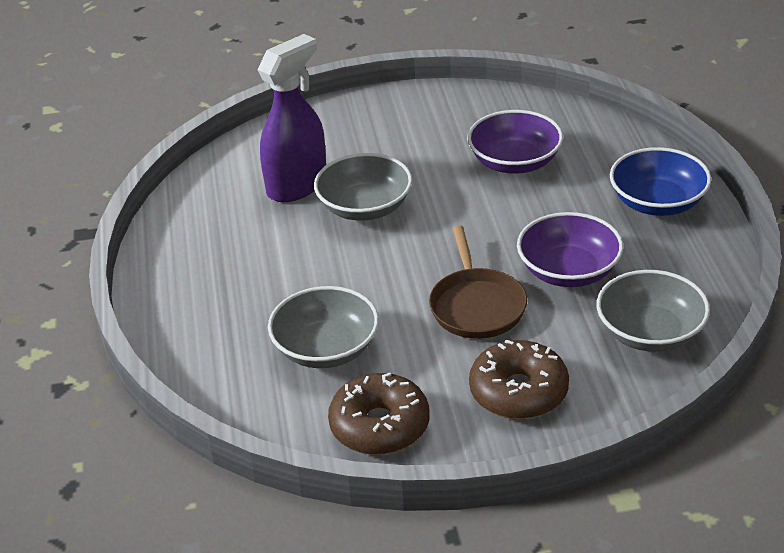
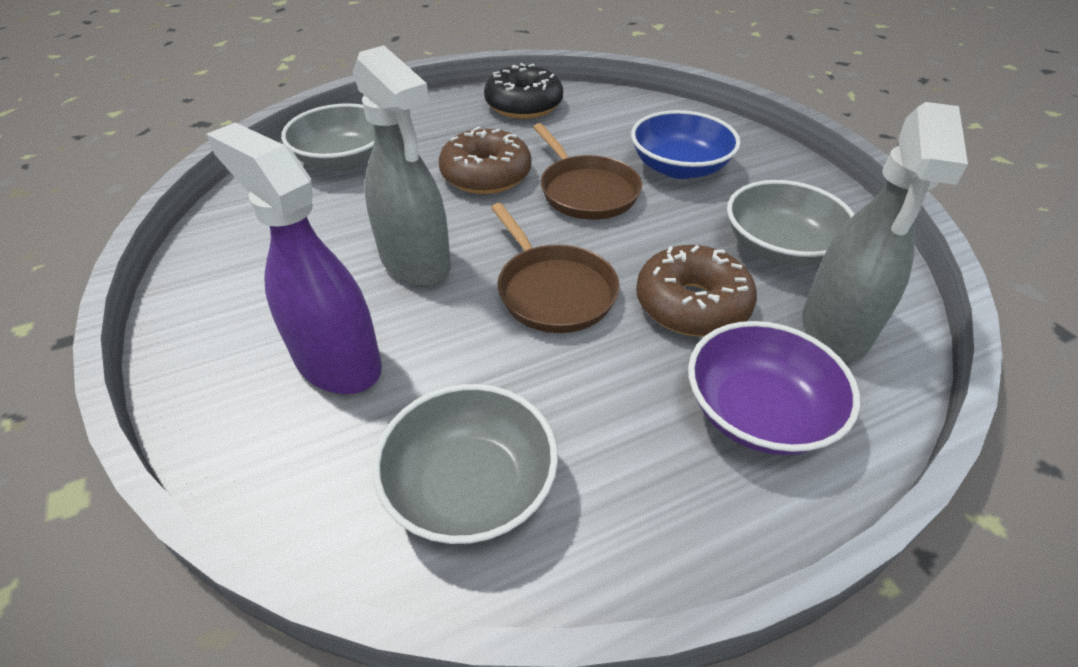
black donut: none = 0 -> [484,63,563,119] = 1
brown pan: [429,225,527,339] = 1 -> [491,203,620,333] [533,123,642,220] = 2
grey spray bottle: none = 0 -> [353,45,451,286] [802,102,968,362] = 2
purple bowl: [467,110,563,174] [517,212,623,287] = 2 -> [688,321,860,455] = 1

